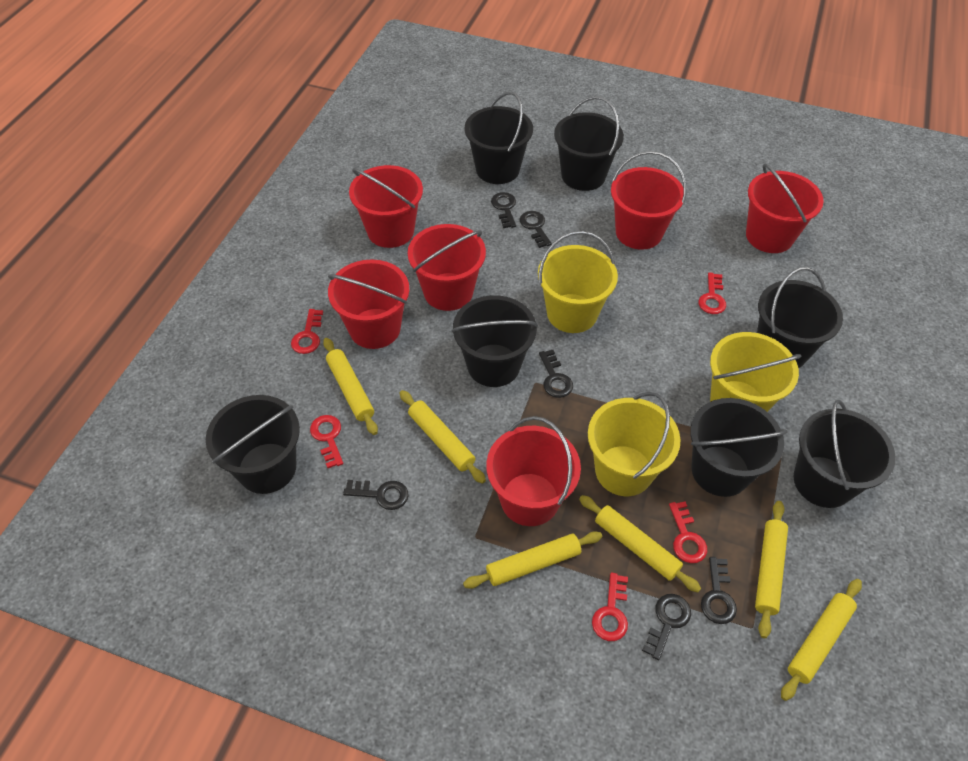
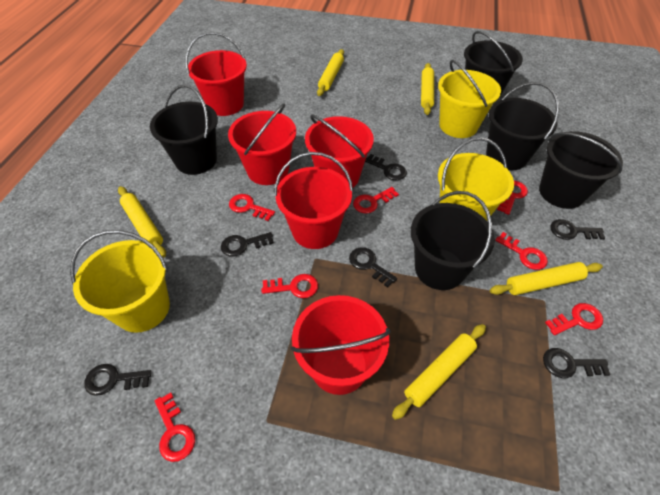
black bucket: [206,395,300,494] [451,295,538,387] [465,92,533,184] [554,96,624,191] [690,398,787,497] [757,267,843,368] [794,400,896,508] = 7 -> [150,85,218,175] [411,191,495,290] [464,31,523,103] [486,82,559,170] [539,131,623,209] = 5
red bucket: [328,259,409,349] [349,165,423,248] [408,224,486,311] [486,416,581,526] [611,151,686,249] [746,164,824,253] = 6 -> [186,32,247,116] [228,103,296,185] [274,152,353,249] [291,295,391,395] [305,114,374,187] = 5
red key: [291,309,323,354] [310,415,343,468] [592,573,628,641] [669,501,707,563] [698,272,726,314] = 5 -> [155,393,195,462] [229,194,275,221] [261,274,318,298] [353,187,399,213] [495,232,548,270] [497,181,528,215] [545,303,603,335] = 7
yellow rolling pin: [323,338,378,435] [400,390,486,484] [463,531,602,589] [579,495,701,592] [755,501,788,638] [781,579,862,701] = 6 -> [118,186,166,258] [317,49,344,96] [392,324,486,420] [421,63,434,115] [490,262,603,295] = 5

